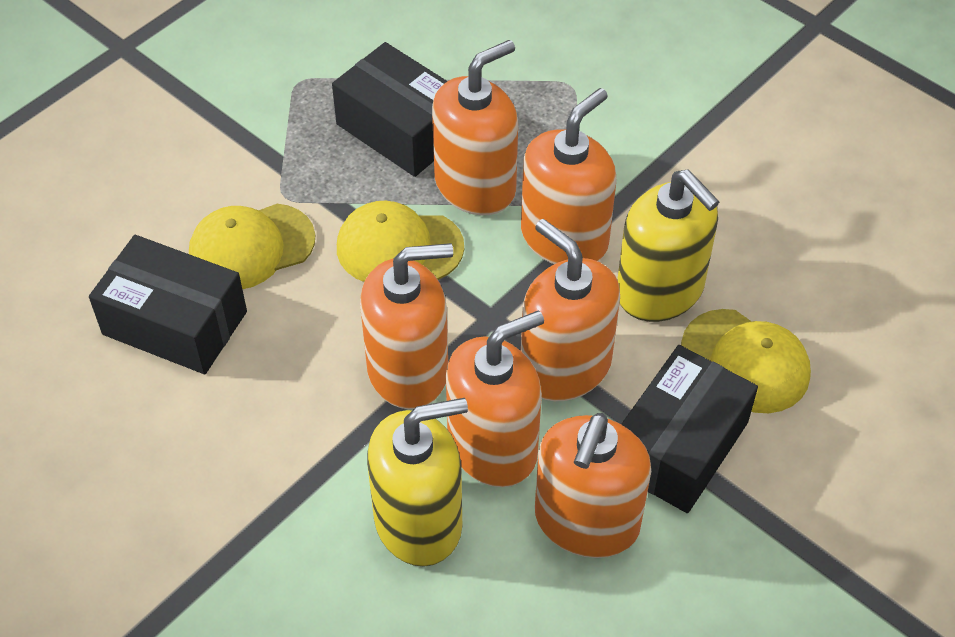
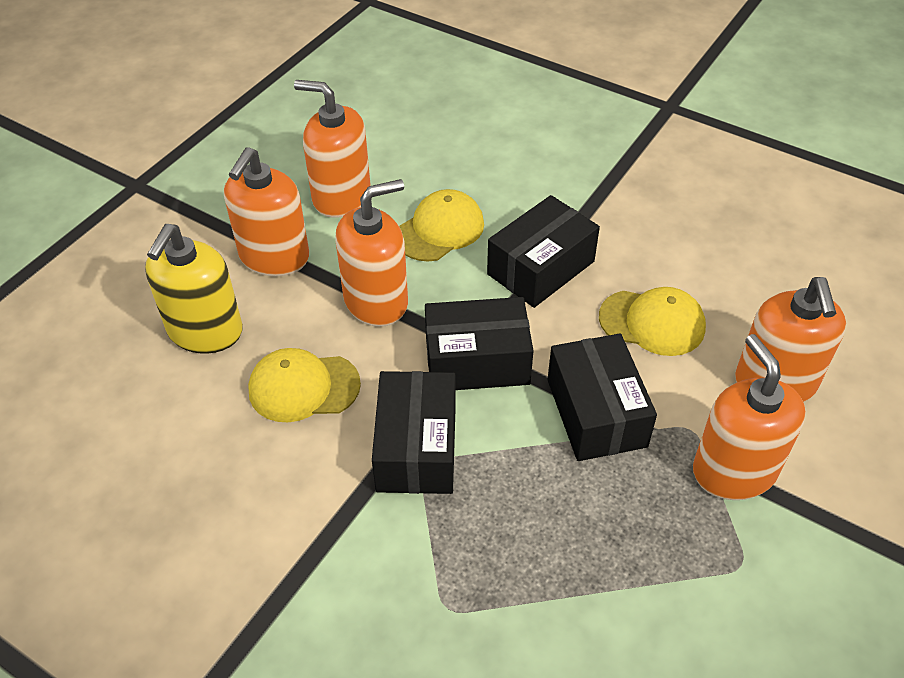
black box: [89,235,247,374] [332,42,447,177] [621,345,758,513] = 3 -> [372,371,456,494] [425,297,533,390] [487,195,600,308] [547,333,657,461] = 4
orange soap dispenser: [360,243,453,409] [432,40,518,215] [446,310,544,487] [521,88,616,264] [521,219,620,401] [535,413,651,558] = 6 -> [224,147,309,276] [294,80,371,218] [335,179,408,327] [693,334,806,500] [735,277,846,402] = 5
yellow soap dispenser: [367,398,468,566] [617,170,720,322] = 2 -> [145,224,243,354] = 1

